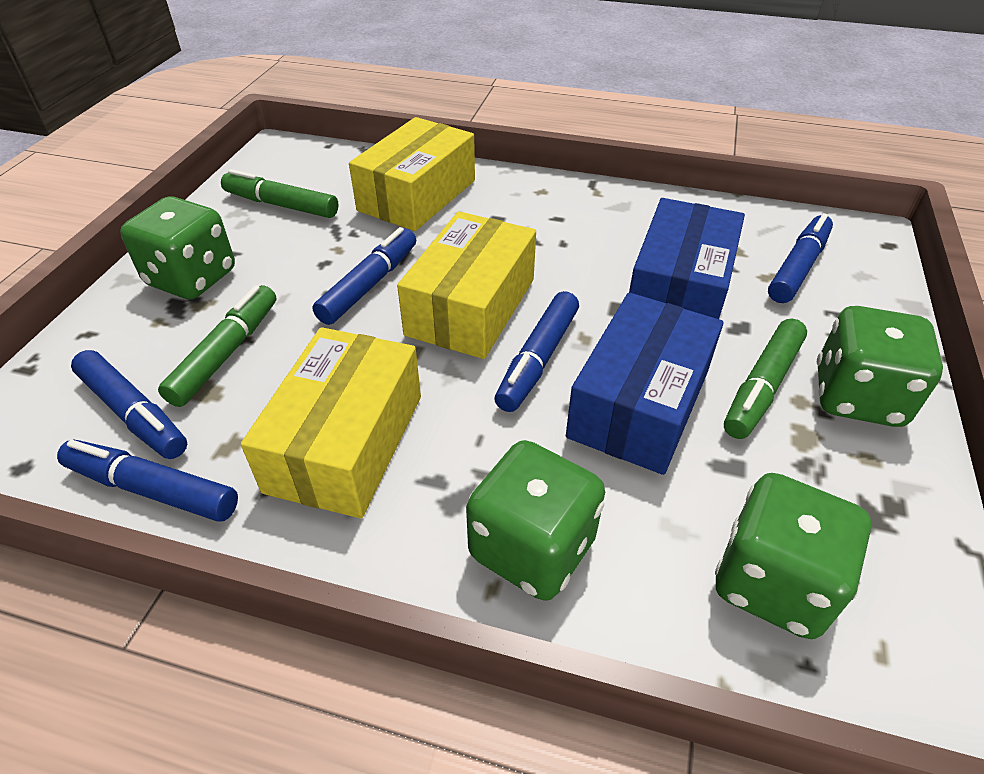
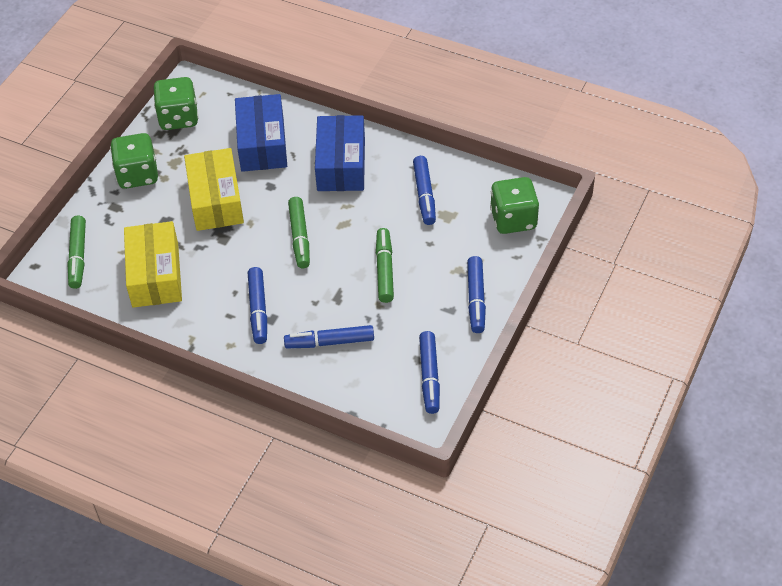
green dice: [120,196,235,299] [466,440,605,601] [715,473,871,639] [817,306,943,427] = 4 -> [110,133,158,189] [154,77,199,130] [490,177,539,234] = 3
yellow box: [241,327,421,518] [349,117,475,231] [397,211,536,359] = 3 -> [124,221,182,308] [184,148,244,231] = 2

